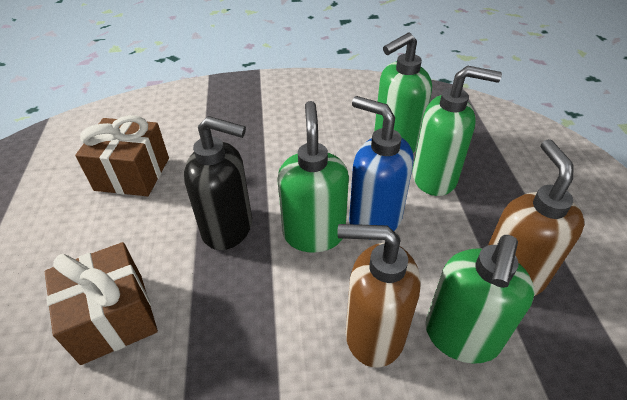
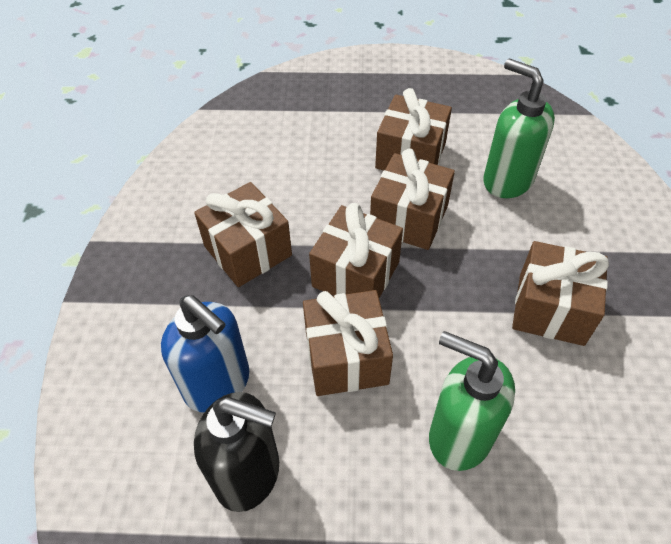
brown gift: [45,242,158,365] [75,115,169,196] = 2 -> [194,182,292,287] [303,290,393,396] [309,203,403,298] [370,148,455,250] [375,88,452,170] [512,241,609,346] = 6
brown soap dispenser: [337,224,421,368] [488,139,584,296] = 2 -> none = 0
green soap dispenser: [277,101,349,253] [374,33,432,153] [412,65,502,196] [425,235,535,364] = 4 -> [429,331,515,471] [483,58,555,198] = 2

